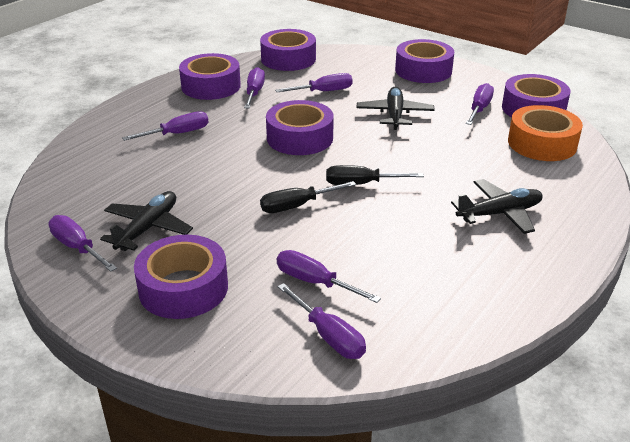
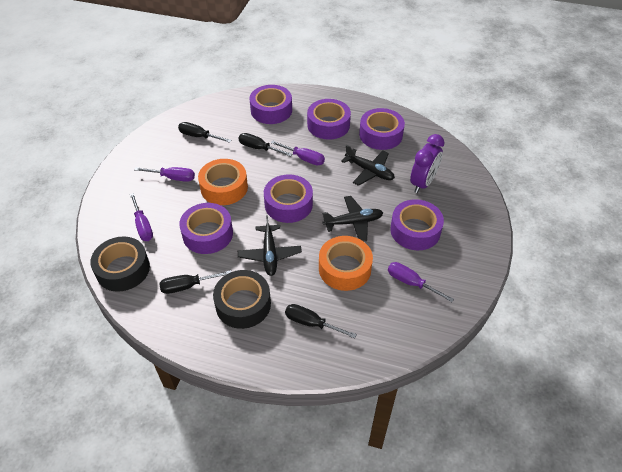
black screwdriver: [260,181,356,213] [326,165,424,185] = 2 -> [159,270,231,294] [178,122,232,143] [239,133,292,156] [285,304,357,338] = 4
black tape: none = 0 -> [90,236,150,292] [213,270,271,329] = 2
orange tape: [508,105,583,161] = 1 -> [198,159,248,205] [319,236,373,291] = 2
purple clock: none = 0 -> [410,134,445,193] = 1
purple screwdriver: [48,215,117,272] [122,111,209,141] [244,67,265,108] [275,73,353,92] [277,250,381,303] [278,283,366,359] [466,83,494,125] = 7 -> [130,193,153,241] [134,167,195,182] [271,140,325,165] [388,262,454,302] = 4

